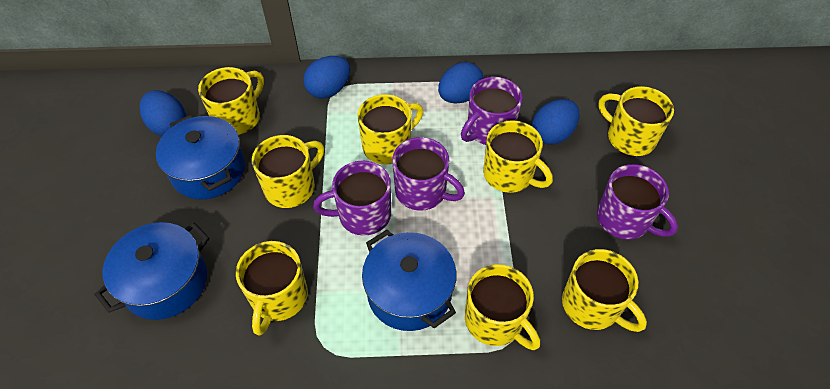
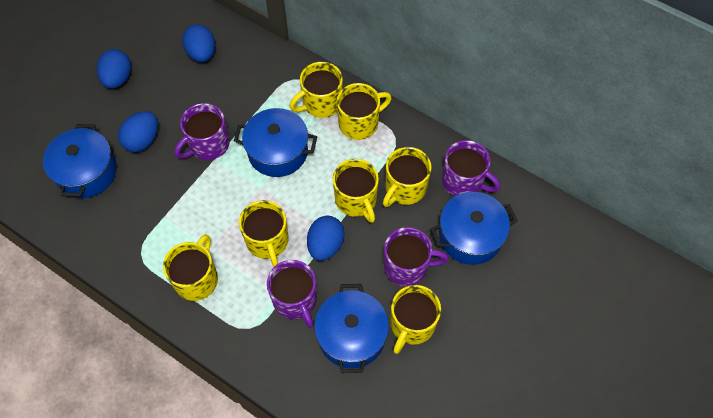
blue pot: [94,222,210,320] [156,114,245,200] [362,230,457,331] = 3 -> [43,124,117,198] [234,108,317,177] [314,284,389,373] [430,192,518,265] = 4
yellow mug: [198,67,264,135] [236,241,308,336] [252,135,324,208] [358,94,423,165] [465,264,540,350] [483,120,553,193] [562,249,647,332] [598,86,674,156] = 8 -> [163,234,218,301] [239,200,289,267] [290,62,343,118] [333,159,379,223] [337,83,391,140] [383,147,431,207] [390,285,441,354] = 7

